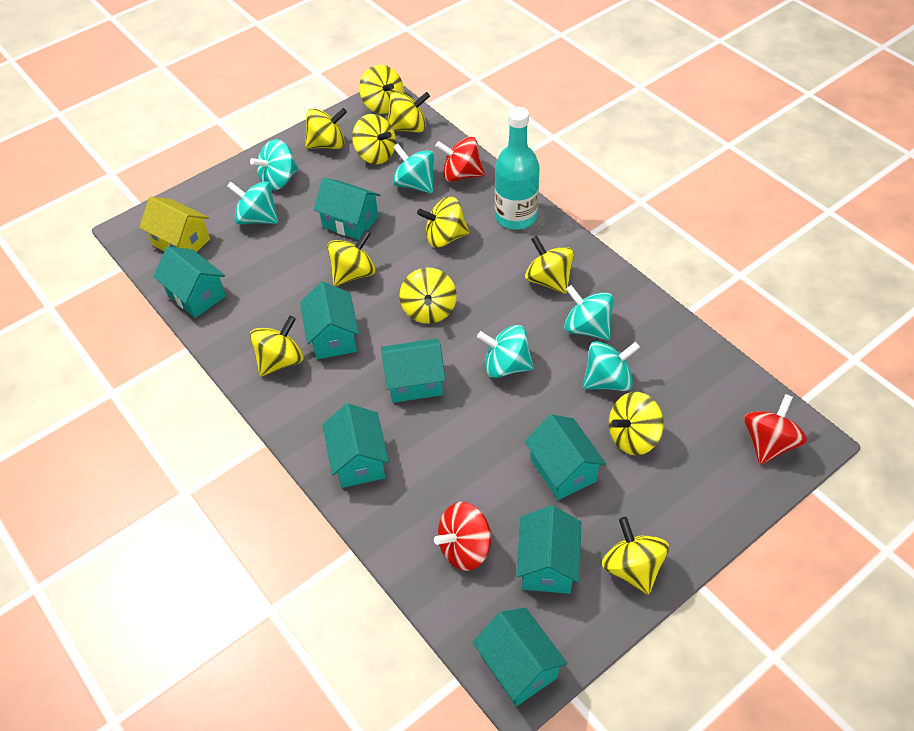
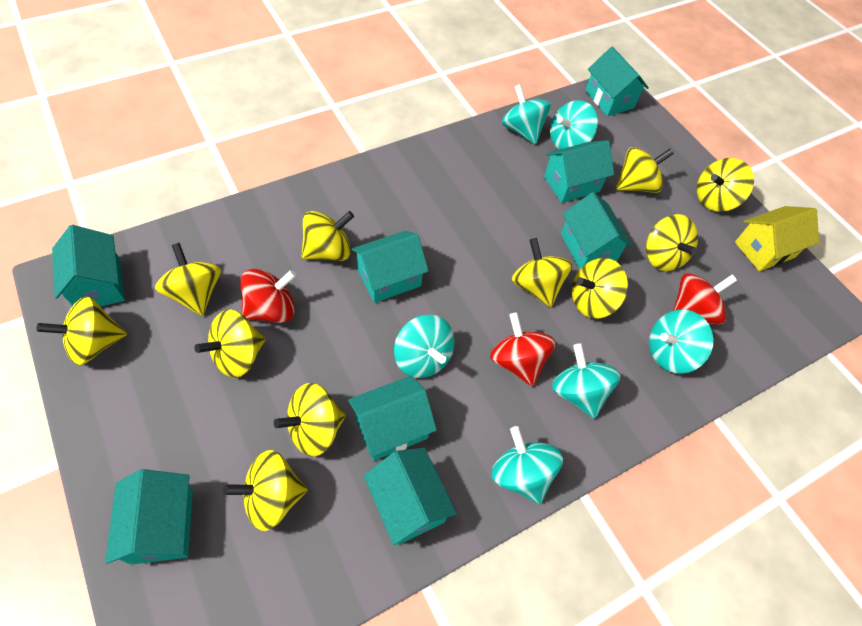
turquoise bottle: [495,107,540,229] = 1 -> none = 0

